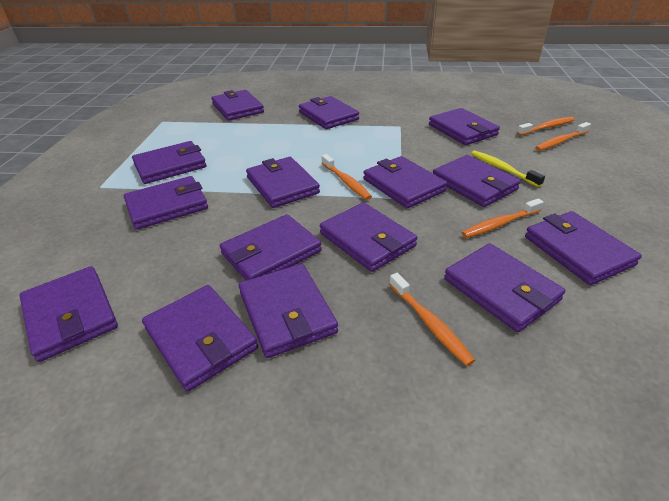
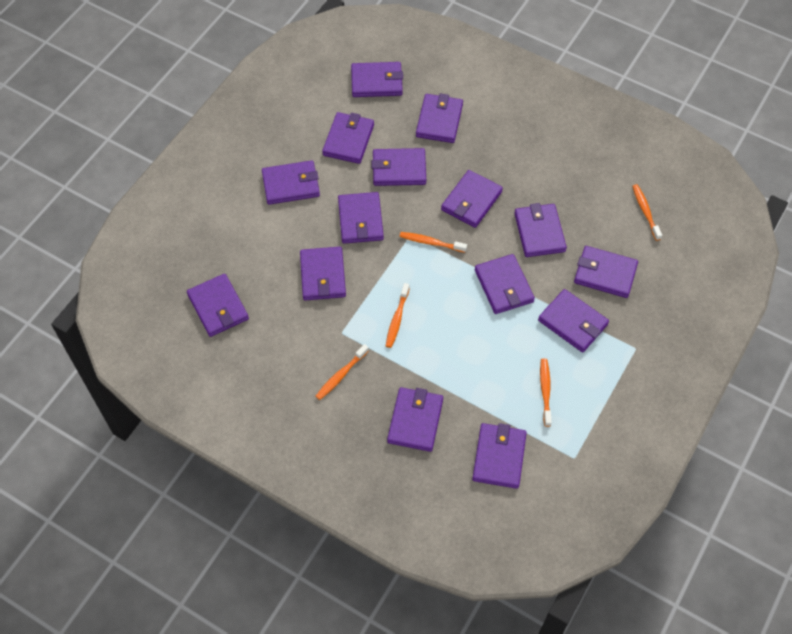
yellow toothbrush: [471,150,545,187] = 1 -> none = 0

